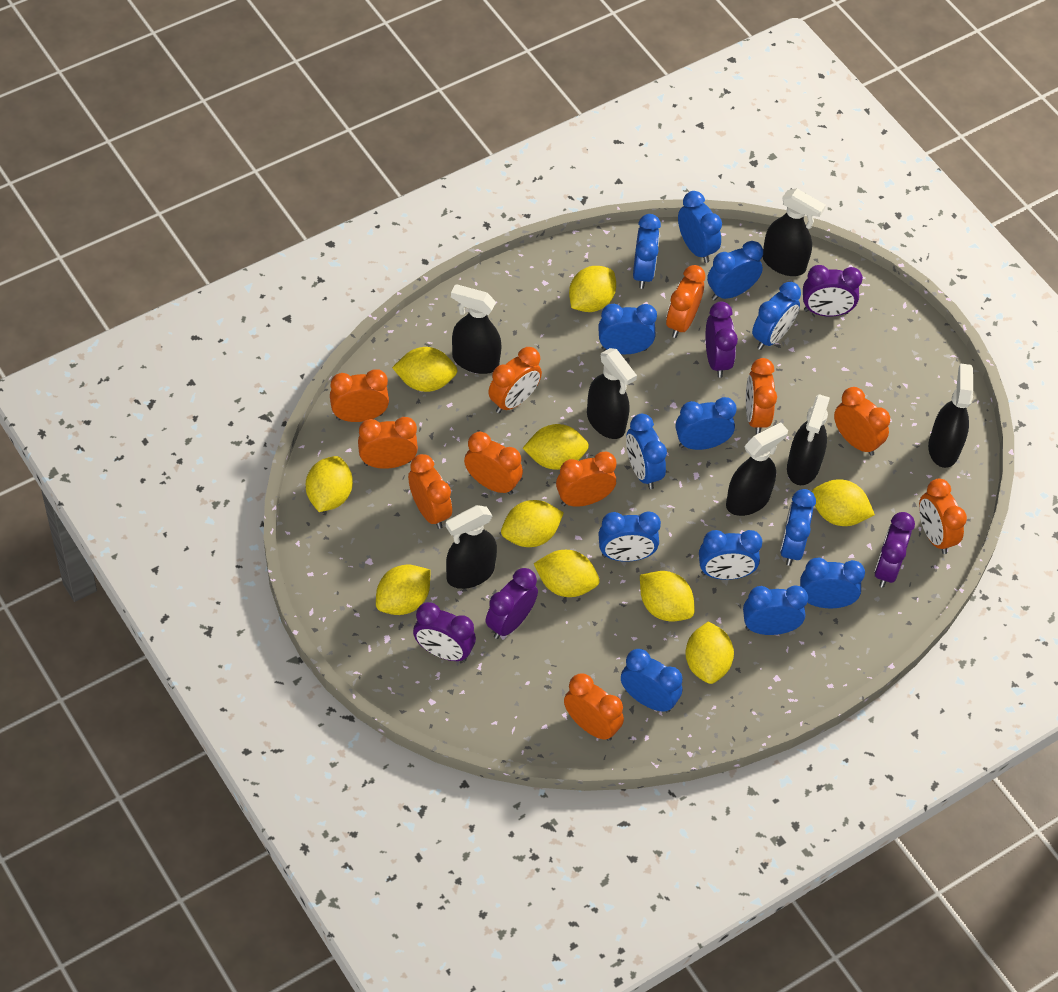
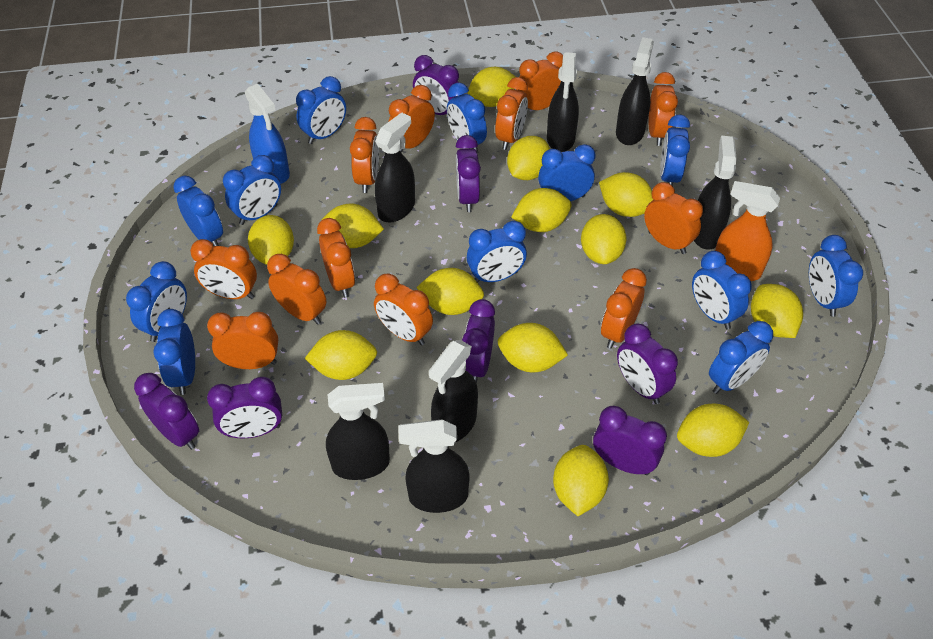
blue clock: [598,304,657,354] [598,511,661,562] [621,649,682,713] [626,414,667,489] [633,214,661,289] [675,397,737,450] [678,191,722,263] [699,530,762,580] [707,241,763,300] [743,585,808,635] [752,282,801,350] [780,489,816,566] [800,558,865,608] = 13 -> [126,261,187,342] [153,309,195,395] [173,175,223,246] [223,155,281,225] [296,76,346,144] [447,83,487,153] [467,221,527,283] [538,144,596,201] [660,115,690,185] [692,251,751,330] [709,321,773,394] [809,235,863,317] = 12
blue spray bottle: none = 0 -> [245,84,290,184] = 1
orange clock: [330,369,389,422] [358,417,418,469] [408,454,452,529] [464,432,523,495] [488,347,542,413] [556,452,616,507] [564,673,624,741] [666,265,706,338] [746,358,777,434] [834,387,890,456] [919,478,967,554] = 11 -> [190,239,257,299] [207,312,278,369] [267,254,326,324] [317,218,355,298] [350,117,379,193] [374,273,433,345] [389,85,435,153] [495,77,528,150] [516,52,563,110] [601,268,647,349] [644,182,703,254] [649,72,678,146] = 12
orange spray bottle: none = 0 -> [715,181,780,281] = 1
purple clock: [413,602,476,662] [486,568,538,639] [706,302,738,378] [803,265,863,317] [874,512,915,588] = 5 -> [134,373,199,450] [207,377,282,438] [413,55,459,115] [456,135,481,212] [462,299,495,384] [593,405,667,475] [617,324,678,404] = 7
yellow lemon: [306,456,353,512] [376,564,430,615] [392,347,457,392] [501,500,564,547] [523,424,589,470] [534,550,600,597] [569,266,616,312] [640,571,695,622] [685,621,734,684] [811,479,875,526] = 10 -> [248,215,294,265] [305,330,377,380] [321,204,384,248] [416,268,484,315] [468,67,516,107] [498,323,568,372] [507,136,550,180] [512,188,572,232] [553,445,609,516] [581,214,627,264] [599,172,654,217] [677,404,749,457] [751,284,803,338] = 13

